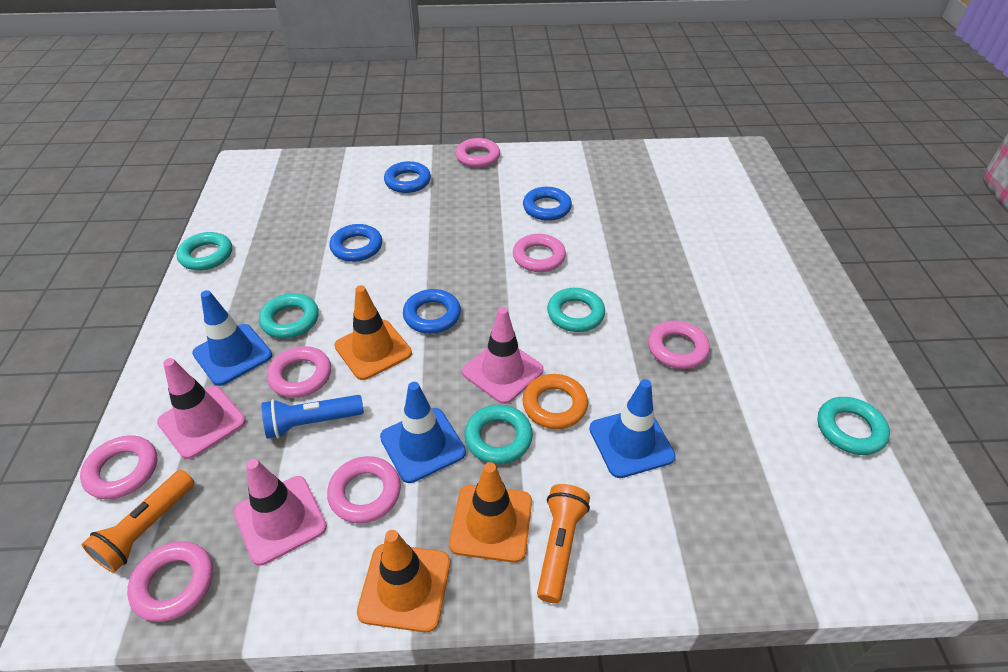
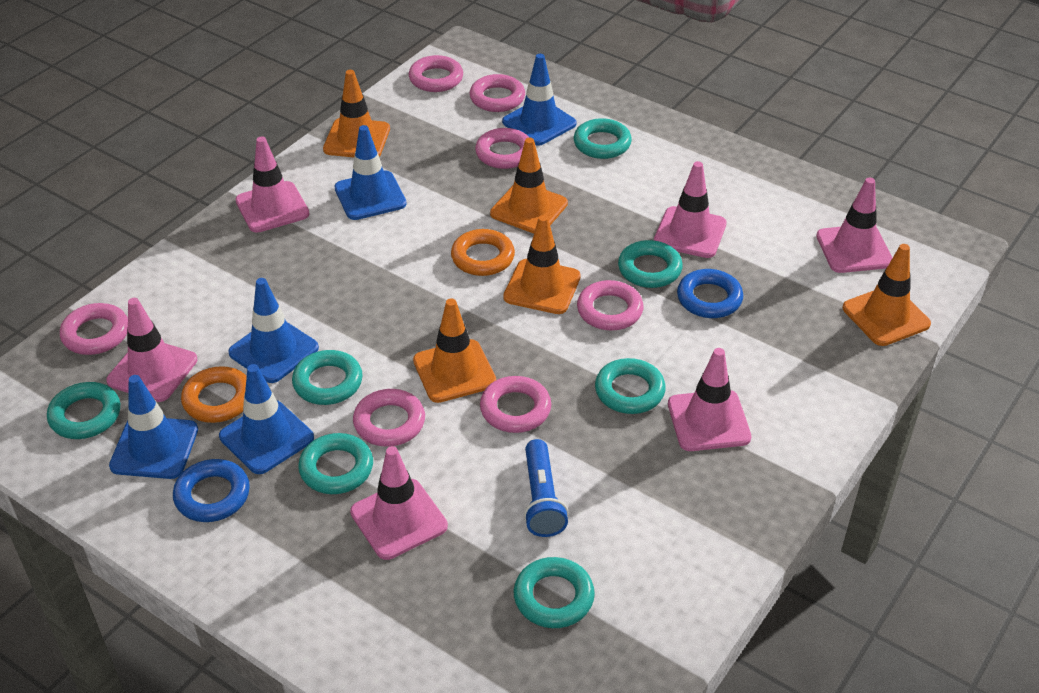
blue ring: [329,224,382,262] [384,161,431,193] [403,289,461,334] [523,187,572,221] = 4 -> [173,459,250,522] [677,269,743,318] = 2
blue traffic cone: [192,290,272,386] [380,382,466,483] [589,379,676,478] = 3 -> [109,375,198,479] [219,364,314,474] [228,278,319,383] [335,125,407,220] [502,54,577,146] = 5
orange flashlight: [82,470,194,573] [537,484,590,603] = 2 -> none = 0
orange ring: [522,374,588,429] = 1 -> [181,366,247,423] [451,229,515,276] = 2
orange traffic cone: [334,285,412,380] [357,530,450,632] [449,462,532,563] = 3 -> [323,70,390,157] [413,298,496,403] [490,138,568,234] [503,215,581,314] [843,244,931,346] = 5
pink traffic cone: [157,358,246,459] [234,459,327,566] [462,307,544,404] = 3 -> [106,298,197,402] [236,136,309,233] [350,446,448,560] [654,161,727,258] [668,348,751,451] [816,178,893,273] = 6
turquoise ring: [176,232,232,270] [259,293,319,338] [464,405,533,464] [547,288,605,332] [817,397,890,455] = 5 -> [47,382,120,439] [292,350,363,405] [298,433,373,494] [513,557,595,628] [574,118,632,159] [595,358,666,414] [618,240,683,288] = 7

